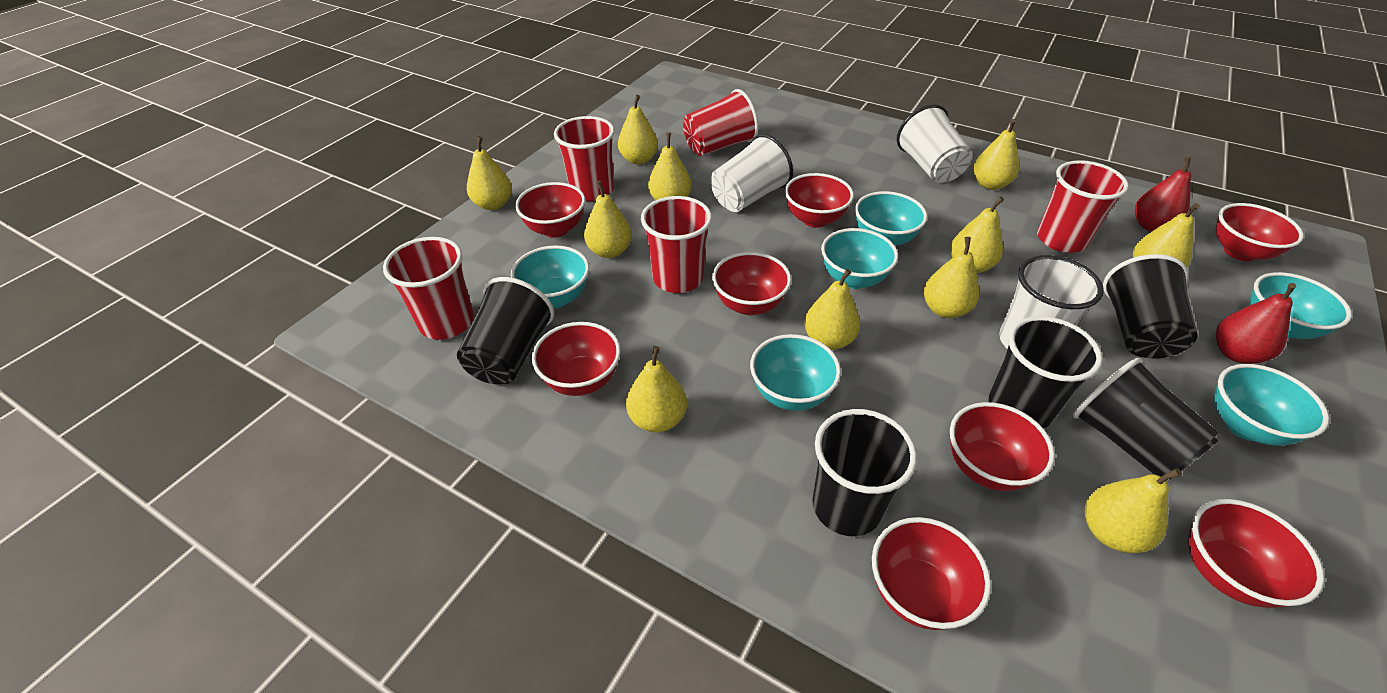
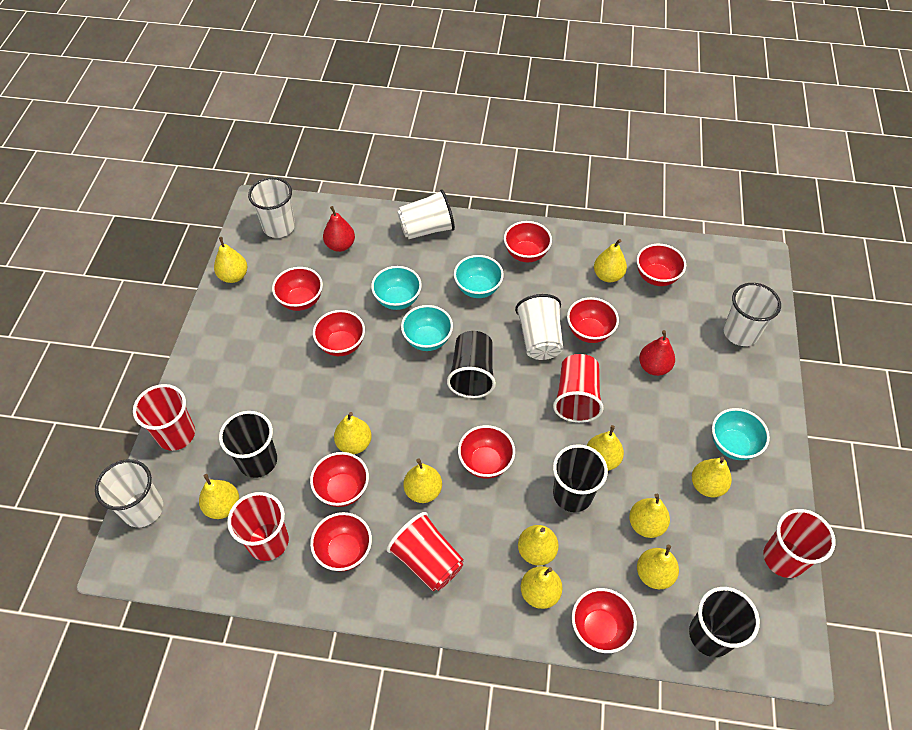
black cup: [457,277,554,385] [812,409,917,536] [989,316,1103,429] [1073,358,1219,479] [1103,254,1198,359] = 5 -> [219,411,277,478] [447,331,496,398] [553,444,608,512] [689,587,760,657] = 4
red bowl: [515,182,585,237] [532,322,621,396] [712,252,791,315] [785,173,854,228] [872,517,991,630] [950,402,1055,491] [1188,499,1324,608] [1215,203,1304,261] = 8 -> [272,267,323,311] [310,452,369,507] [310,512,372,571] [313,310,365,356] [458,425,515,478] [504,221,552,262] [567,297,619,343] [572,588,637,653] [637,244,686,286] = 9
turquoise bowl: [511,245,589,308] [750,334,841,411] [821,228,898,289] [855,191,927,246] [1214,364,1329,446] [1250,272,1352,339] = 6 -> [371,266,422,310] [401,305,453,351] [454,255,504,298] [712,408,770,460] = 4
white cup: [711,134,793,212] [897,104,973,183] [999,255,1104,349] = 3 -> [95,459,163,527] [248,177,295,238] [397,189,455,239] [515,294,563,360] [724,283,781,346] = 5

